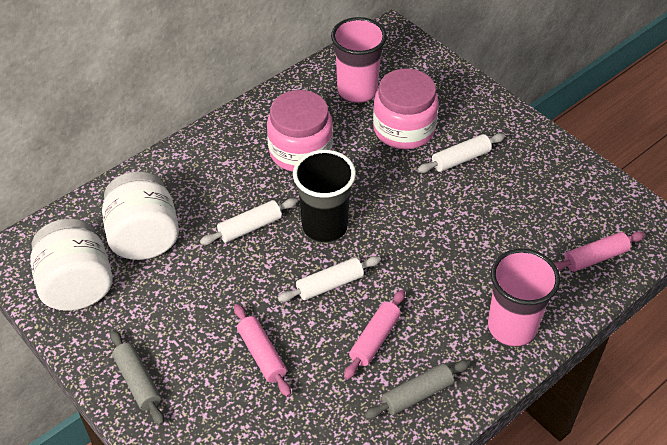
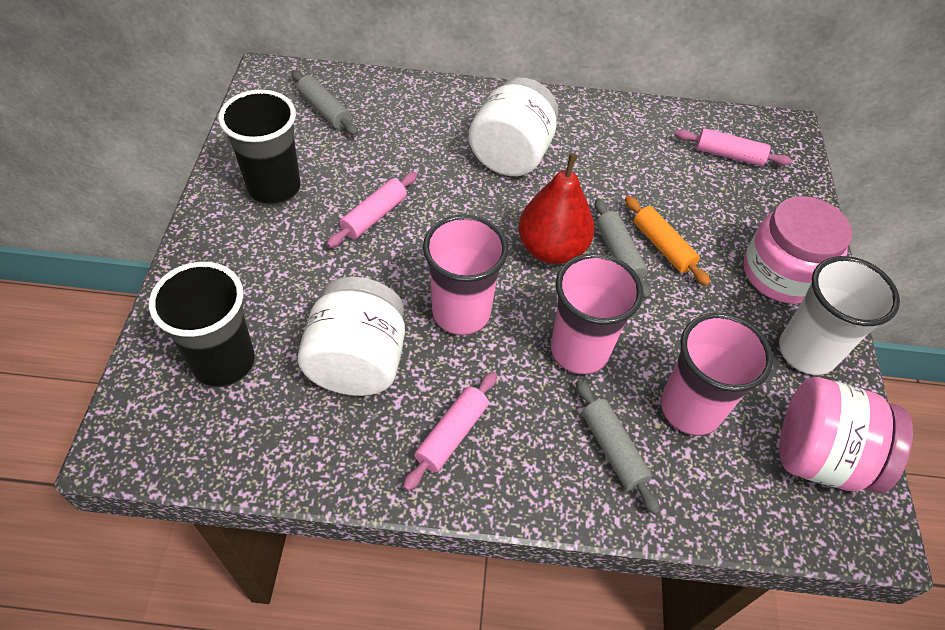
black cup: [293,150,356,243] = 1 -> [149,262,255,387] [218,89,301,205] = 2
grey rolling pin: [110,330,164,425] [364,360,470,419] = 2 -> [291,70,358,136] [576,379,660,515] [595,198,651,299] = 3
orange rolling pin: none = 0 -> [625,196,711,286] = 1
pink cup: [331,17,387,103] [488,249,560,347] = 2 -> [423,215,508,336] [550,253,643,375] [661,313,773,436] = 3
red pear: none = 0 -> [518,153,595,264] = 1
white cup: none = 0 -> [779,256,900,375] = 1
white rolling pin: [200,198,298,245] [278,256,381,302] [417,133,505,173] = 3 -> none = 0

